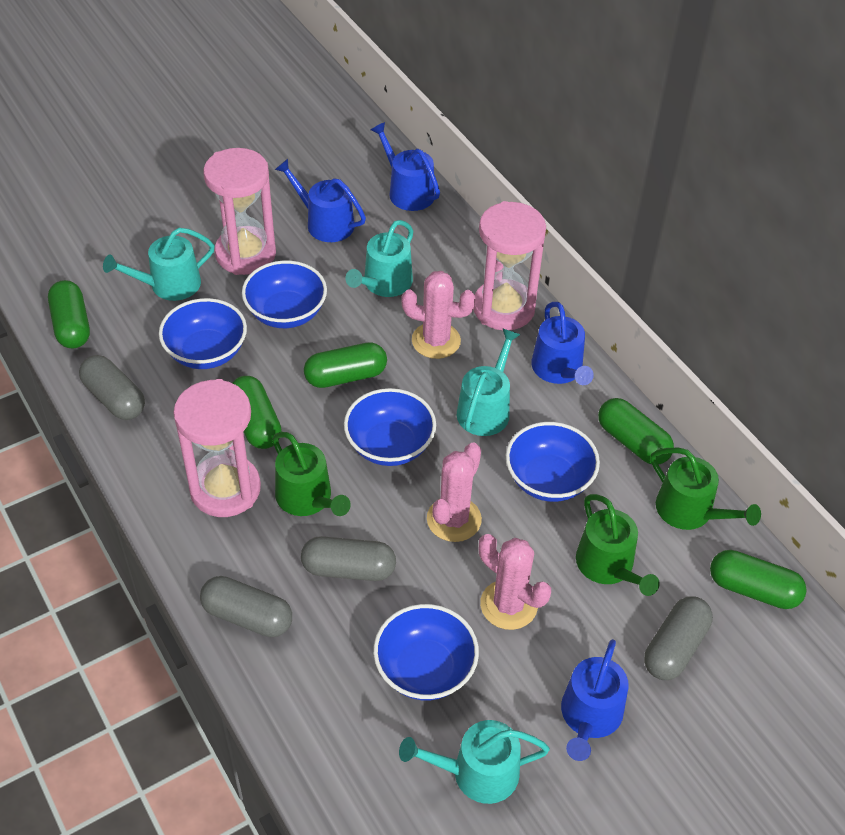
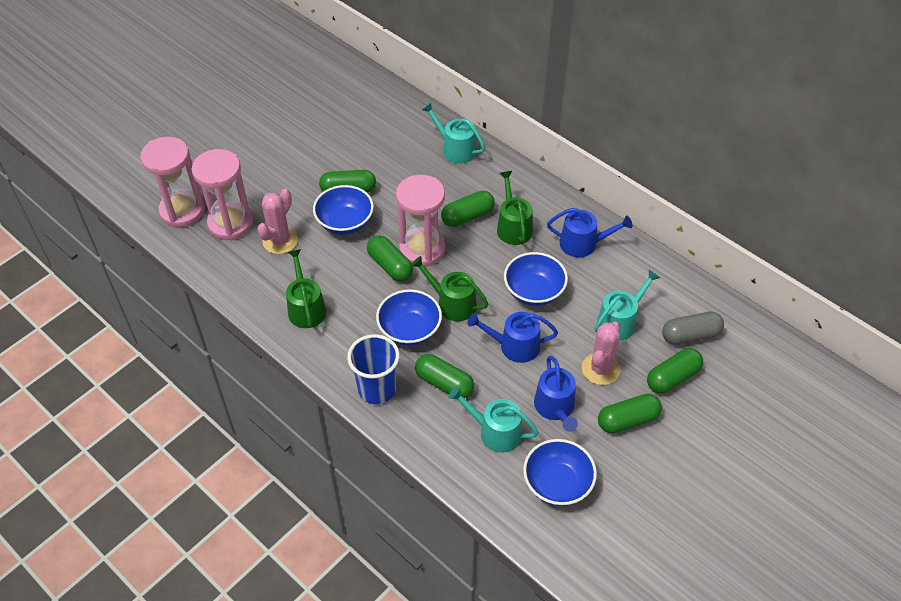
blue bowl: [159,298,247,369] [242,260,327,328] [344,388,436,466] [373,604,479,701] [506,422,600,502] = 5 -> [313,185,374,235] [376,289,442,346] [504,252,568,306] [523,439,597,506] = 4
blue cup: none = 0 -> [347,334,400,404] = 1
blue watering can: [275,159,366,242] [371,122,440,211] [531,302,594,385] [561,639,629,761] = 4 -> [468,312,558,363] [534,356,578,432] [547,208,632,257] = 3
green capsule: [48,280,90,348] [232,376,282,449] [304,342,387,388] [598,398,674,465] [710,550,807,609] = 5 -> [319,170,376,193] [367,235,413,282] [415,354,474,398] [441,191,495,227] [598,394,662,433] [647,348,703,393] = 6
grey capsule: [79,355,145,420] [200,576,292,637] [301,536,396,581] [644,596,713,680] = 4 -> [662,311,724,345] = 1
pink cactus: [401,271,476,359] [427,443,482,542] [479,534,551,630] = 3 -> [257,189,298,254] [582,322,620,385] = 2
turquoise watering can: [103,228,215,301] [346,220,413,297] [399,720,550,804] [457,328,520,436] = 4 -> [422,103,485,164] [448,386,539,453] [594,270,660,341] = 3

